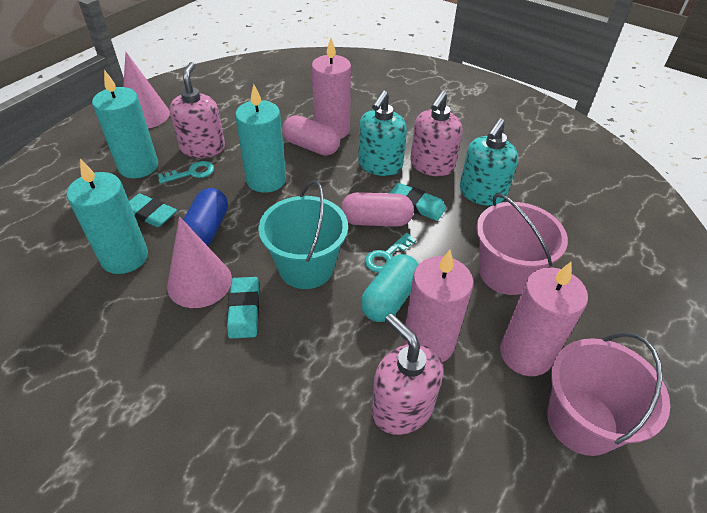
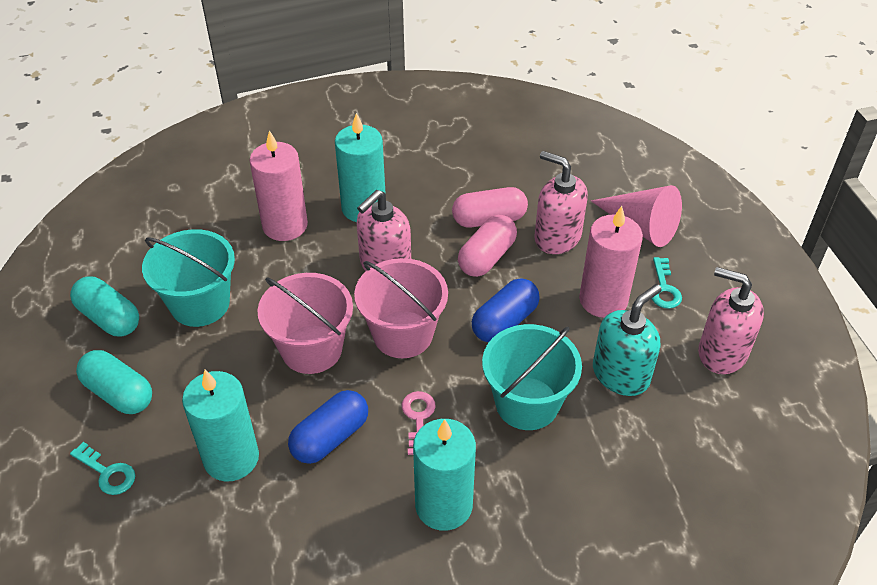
blue capsule: [183,188,228,246] = 1 -> [288,390,368,464] [472,278,540,342] = 2
pink candle: [312,38,351,139] [403,250,474,362] [500,262,588,376] = 3 -> [250,130,308,241] [579,206,643,318] = 2
pink cone: [123,52,170,129] [167,216,232,308] = 2 -> [591,185,682,247] = 1
pink key: none = 0 -> [402,391,436,455] = 1
turquoise bucket: [258,180,348,289] = 1 -> [142,229,235,327] [482,324,582,430] = 2
turquoise capsule: [361,254,419,322] = 1 -> [70,276,139,337] [76,350,152,414] = 2
turquoise eraser: [129,193,177,227] [227,277,259,339] [390,183,446,221] = 3 -> none = 0
turquoise soap dispenser: [358,90,407,176] [460,118,518,206] = 2 -> [593,284,662,396] = 1

